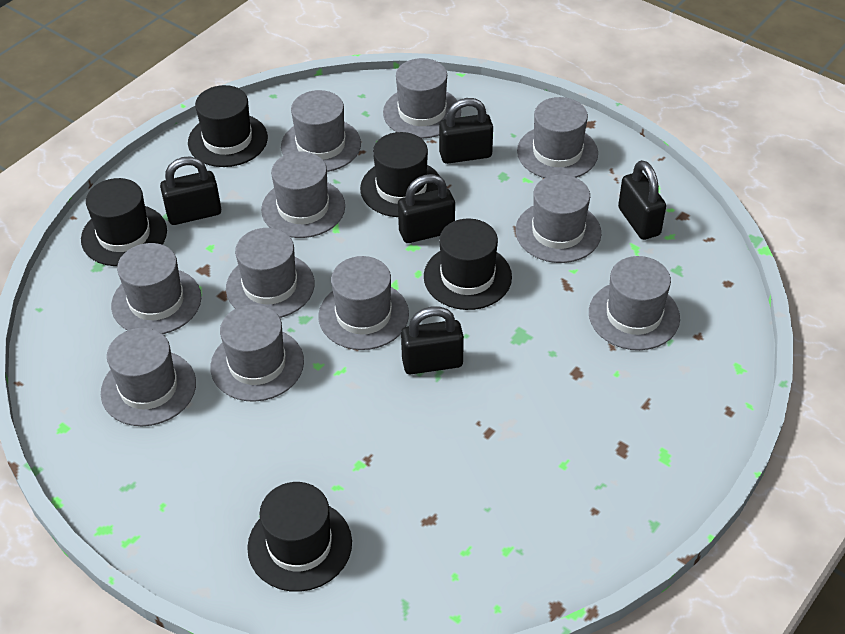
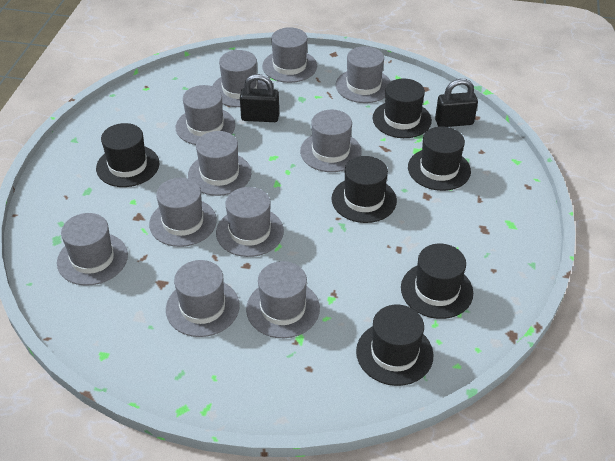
black hat: [81,178,167,266] [188,85,268,167] [247,482,352,592] [360,132,439,217] [424,218,512,310] = 5 -> [96,123,159,187] [332,156,397,223] [356,305,434,386] [373,79,432,138] [401,244,473,319] [408,126,471,191] = 6
black padlock: [160,157,221,225] [398,174,455,243] [401,306,464,374] [439,98,493,164] [618,160,666,240] = 5 -> [240,74,279,122] [435,78,478,127] = 2

